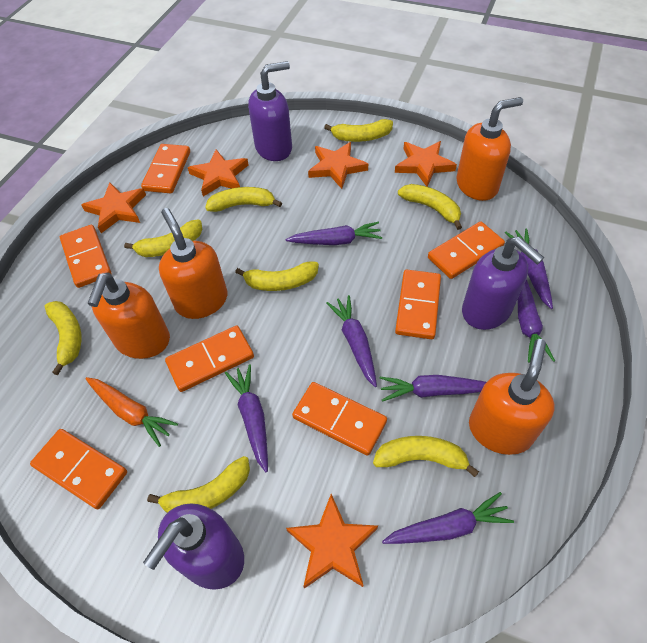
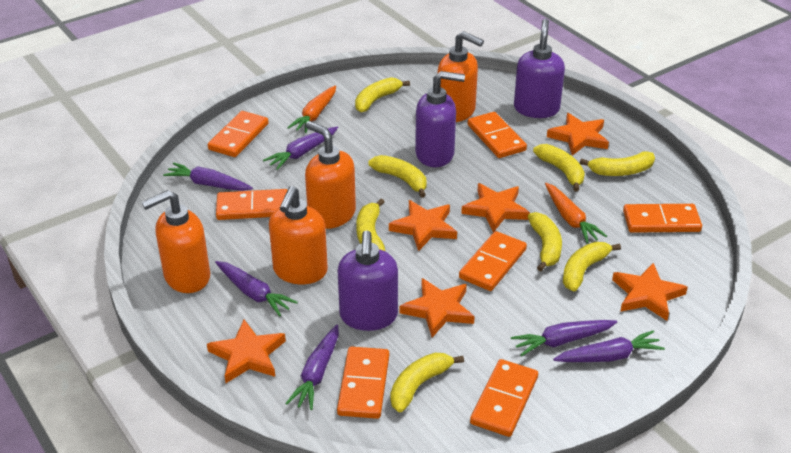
orange carrot: [85,377,178,447] = 1 -> [287,85,336,133] [545,183,607,243] = 2
orange star: [81,182,146,233] [188,149,249,197] [286,494,378,589] [308,142,368,189] [395,141,457,187] = 5 -> [207,320,286,383] [389,200,457,251] [400,278,475,338] [461,183,530,232] [547,113,609,155] [612,263,688,321] = 6
purple carrot: [225,364,268,472] [286,222,382,245] [326,295,377,387] [380,375,486,402] [382,492,514,544] [505,228,553,309] [518,280,555,363] = 7 -> [163,162,253,191] [215,261,298,316] [263,127,338,170] [285,325,339,410] [511,320,617,356] [553,330,665,362] = 6

